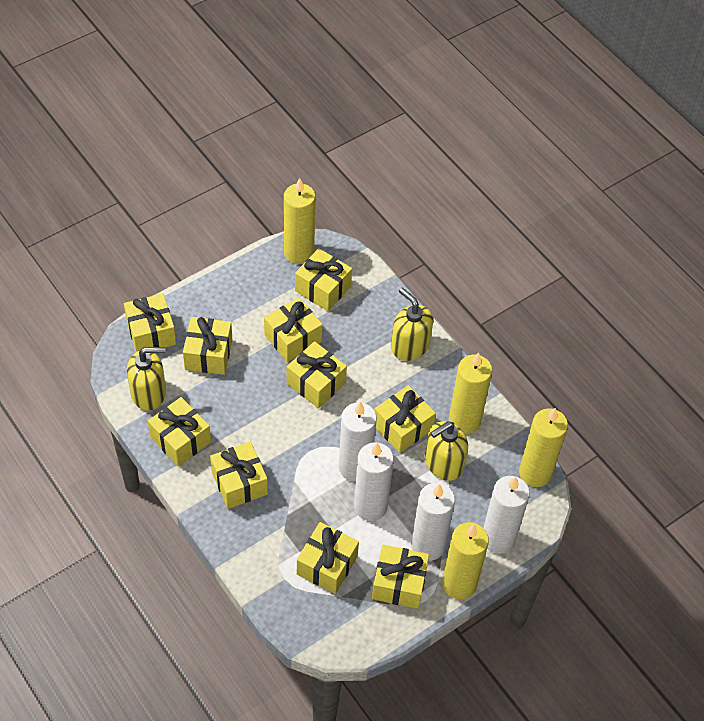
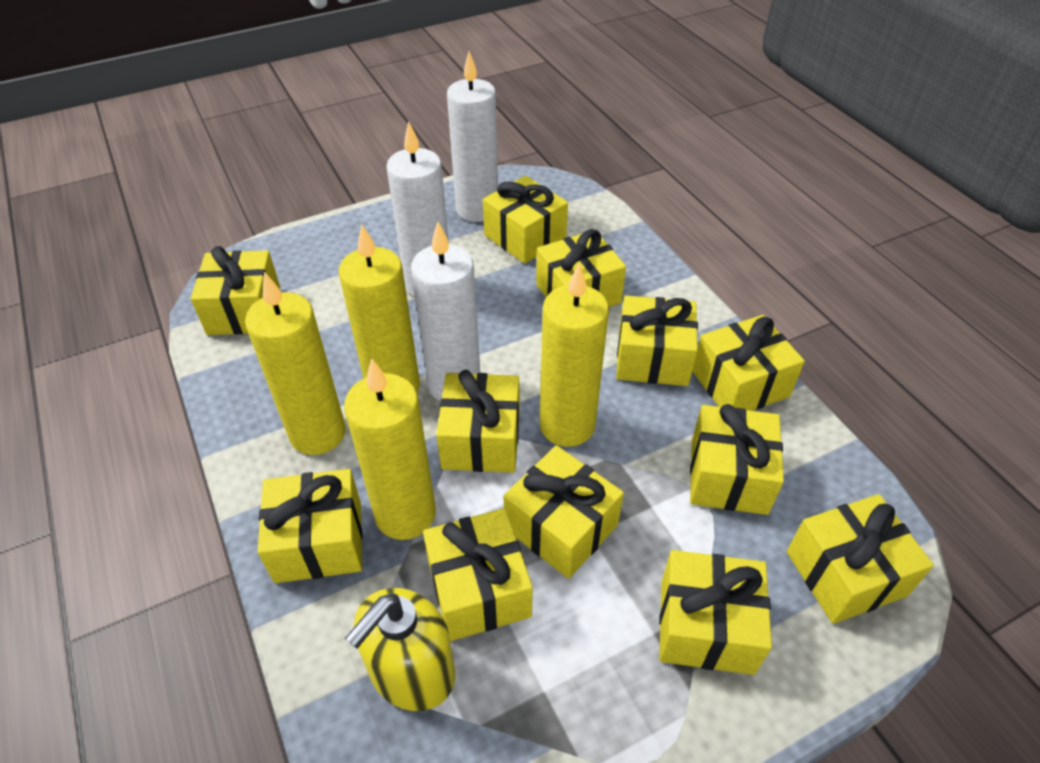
white candle: [339,401,377,482] [354,442,394,521] [411,483,455,561] [483,476,530,554] = 4 -> [386,121,449,297] [411,222,480,401] [447,51,498,222] = 3
yellow gift: [124,294,176,352] [148,397,211,466] [183,317,232,375] [210,442,268,509] [264,298,323,362] [287,341,347,408] [295,248,352,311] [297,522,359,594] [372,545,429,609] [374,385,436,453] = 10 -> [191,246,280,335] [258,469,363,583] [423,508,533,641] [436,370,519,473] [483,176,568,264] [503,445,624,579] [536,229,626,307] [616,296,698,386] [659,550,772,675] [690,404,784,515] [692,315,805,411] [787,494,934,624] = 12
yellow soap dispenser: [127,347,166,411] [391,288,433,361] [425,421,468,481] = 3 -> [345,588,455,711] = 1

